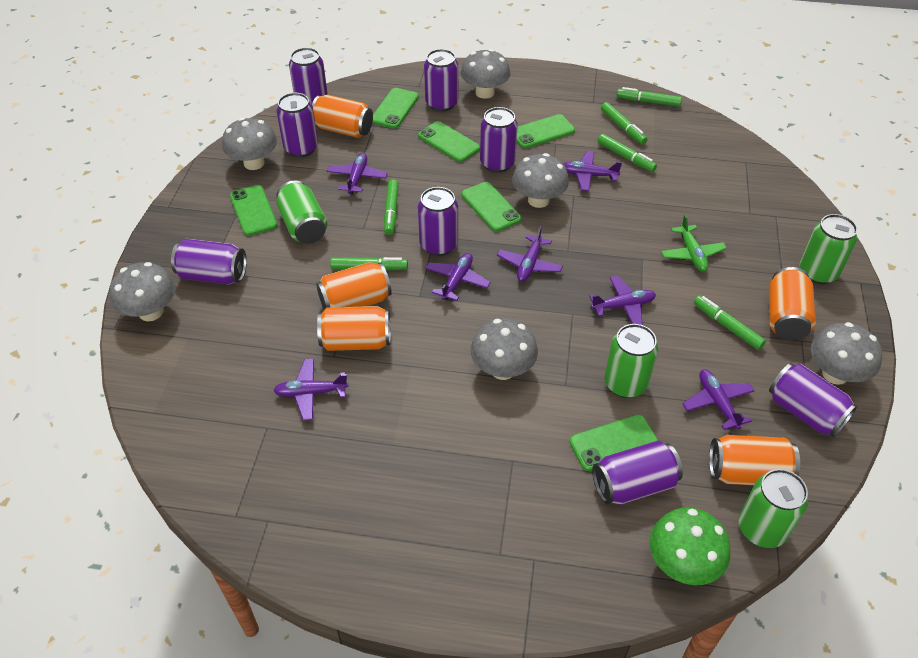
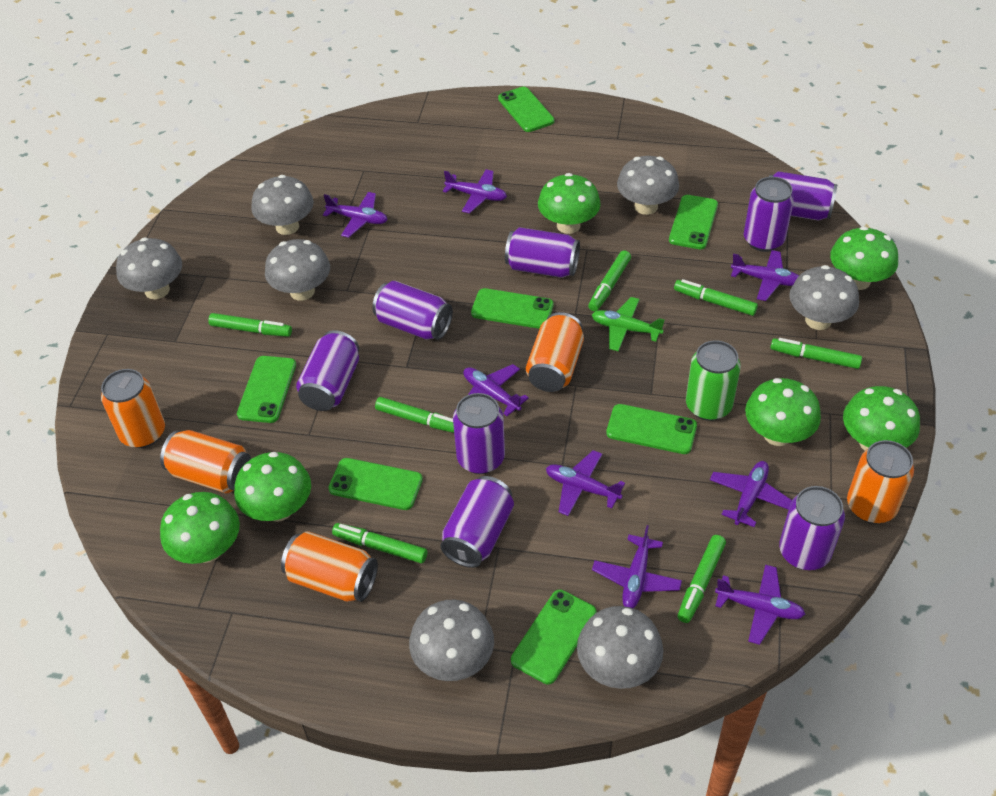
green can: [276,181,328,244] [604,324,658,398] [739,469,808,548] [800,214,857,284] = 4 -> [686,340,741,421] = 1
green marker: [330,257,408,271] [384,179,399,235] [597,134,657,172] [601,102,647,145] [616,87,682,107] [694,295,766,350] = 6 -> [208,313,292,337] [332,523,427,563] [375,397,454,433] [588,251,631,311] [674,279,758,316] [678,535,726,623] [770,338,862,369] = 7
green mushroom: [649,507,730,585] = 1 -> [160,492,240,564] [234,452,311,522] [538,173,601,234] [745,378,821,446] [830,226,898,290] [843,386,920,450] = 6
green phone: [230,185,278,236] [372,88,419,129] [418,121,480,162] [462,182,521,232] [517,114,575,148] [569,415,658,471] = 6 -> [237,356,296,423] [329,458,423,510] [471,288,554,329] [498,87,555,132] [511,590,597,684] [606,404,697,454] [669,195,718,249] = 7
grey mushroom: [110,262,176,321] [222,118,277,170] [461,49,511,99] [471,318,538,380] [512,153,569,208] [811,322,882,385] = 6 -> [116,237,182,299] [251,175,314,235] [265,239,330,301] [409,600,494,681] [577,606,663,689] [617,156,679,215] [789,265,859,330] = 7
purple plane: [273,358,349,421] [327,153,388,194] [425,253,491,301] [497,226,563,282] [563,151,622,191] [589,276,656,325] [682,369,754,430] = 7 -> [323,192,388,238] [443,169,507,213] [463,364,529,416] [546,450,625,516] [592,525,682,609] [710,461,792,527] [715,565,805,645] [731,250,799,301] = 8

